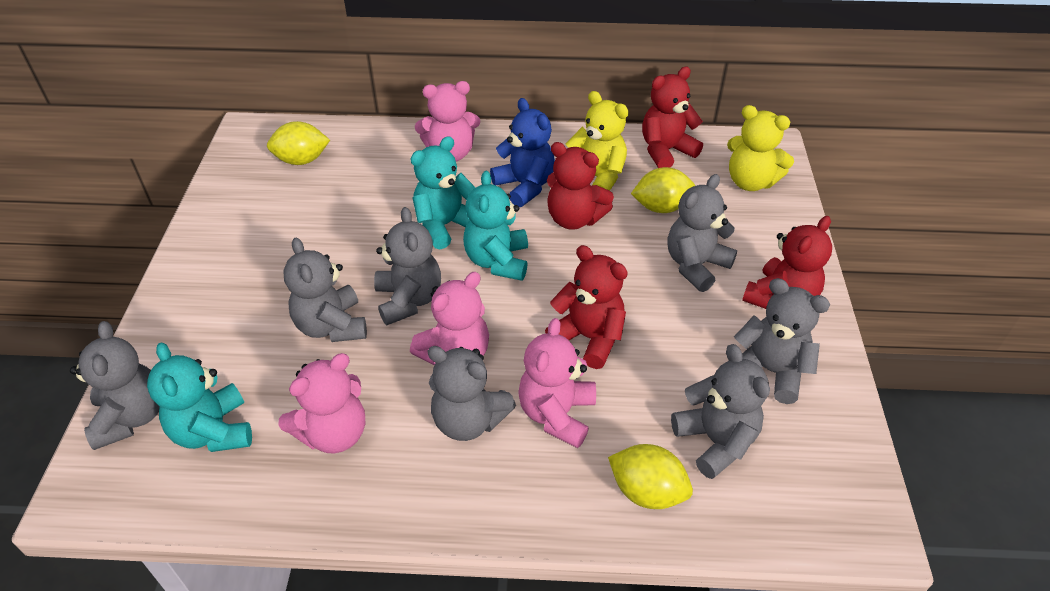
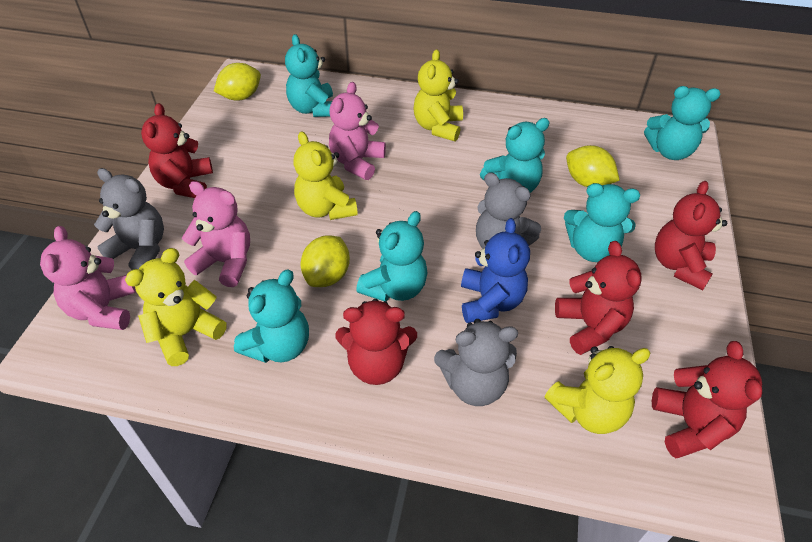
grey teddy bear: [70,321,160,450] [283,238,367,342] [374,207,441,325] [428,346,516,441] [668,174,737,292] [671,344,770,479] [734,278,830,404] = 7 -> [94,168,164,270] [434,319,518,406] [476,172,541,248] = 3
pink teddy bear: [278,353,365,453] [410,272,489,365] [415,81,480,161] [518,318,596,448] = 4 -> [40,226,136,330] [182,181,250,287] [329,82,386,180] = 3
red teddy bear: [545,245,628,369] [547,142,614,230] [642,67,703,168] [742,216,832,309] = 4 -> [141,103,213,198] [336,299,417,385] [555,241,642,355] [652,341,762,458] [655,181,727,290] = 5
turquoise teddy bear: [147,343,252,452] [410,136,476,249] [463,171,528,281] = 3 -> [234,269,309,363] [285,34,333,117] [356,211,427,301] [480,118,550,193] [564,183,640,262] [644,86,721,160] = 6
yellow teddy bear: [566,91,629,190] [727,105,794,191] = 2 -> [125,248,227,366] [293,131,358,220] [414,49,463,141] [545,346,651,434] = 4

